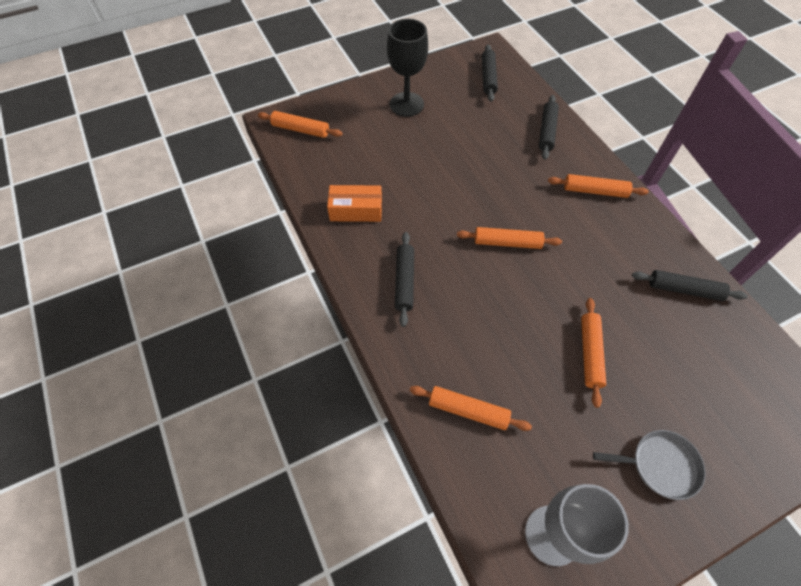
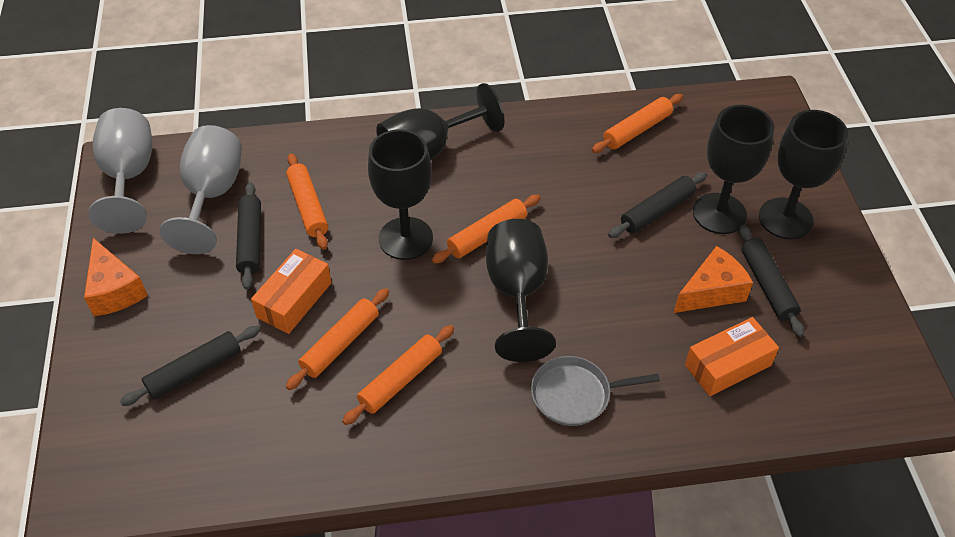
black goblet: [387,19,428,117] = 1 -> [368,129,433,260] [376,83,505,160] [486,219,556,362] [693,105,774,234] [759,110,848,239] = 5
grey goblet: [525,484,629,566] = 1 -> [88,108,152,234] [160,125,242,254] = 2
orange box: [327,185,382,222] = 1 -> [251,249,332,334] [685,317,779,396] = 2
orange cheese: none = 0 -> [84,238,148,316] [674,246,753,313] = 2

